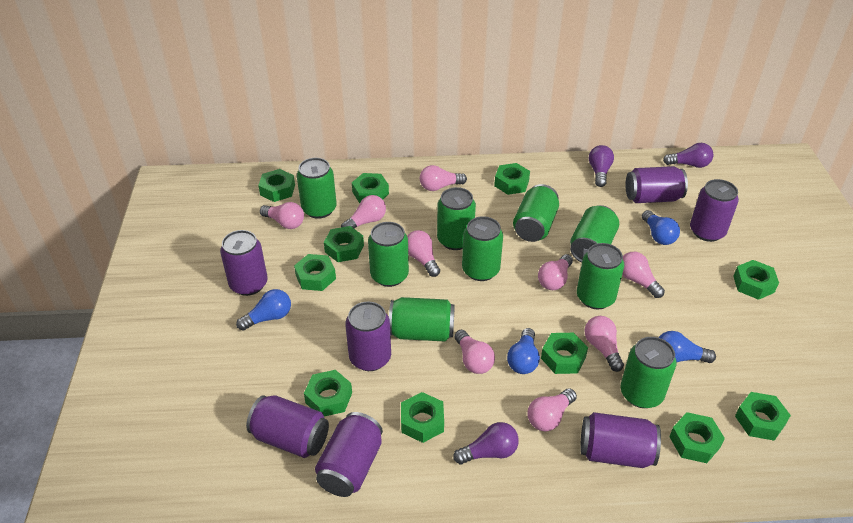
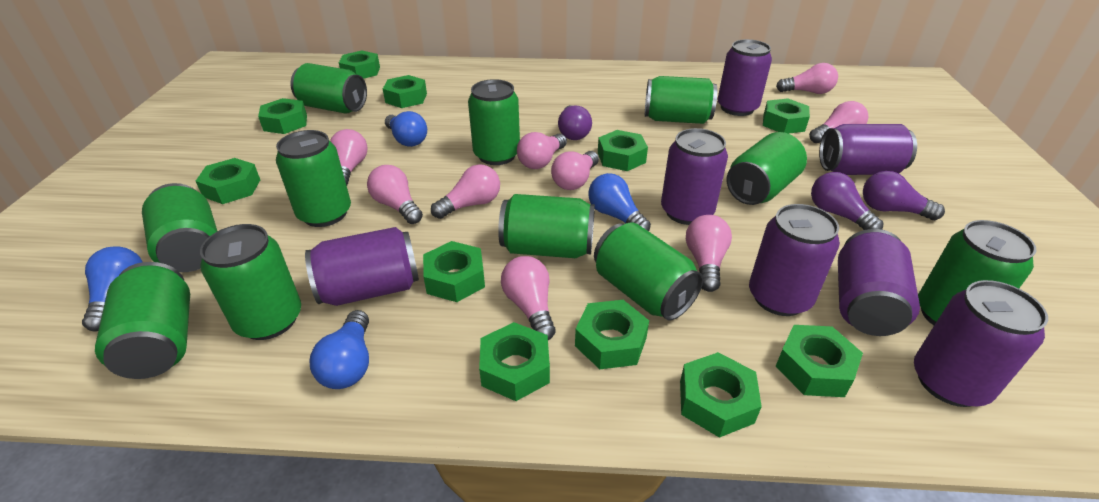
green can: [297,158,337,219] [368,222,409,287] [389,297,455,342] [437,187,476,250] [462,216,503,281] [513,184,559,242] [570,205,619,262] [577,243,624,309] [620,337,676,408] = 9 -> [95,262,190,379] [142,183,217,272] [200,224,301,340] [276,130,351,227] [291,63,367,113] [468,79,520,165] [498,194,595,258] [594,223,703,321] [645,76,717,124] [727,132,807,205] [918,220,1037,325] = 11

